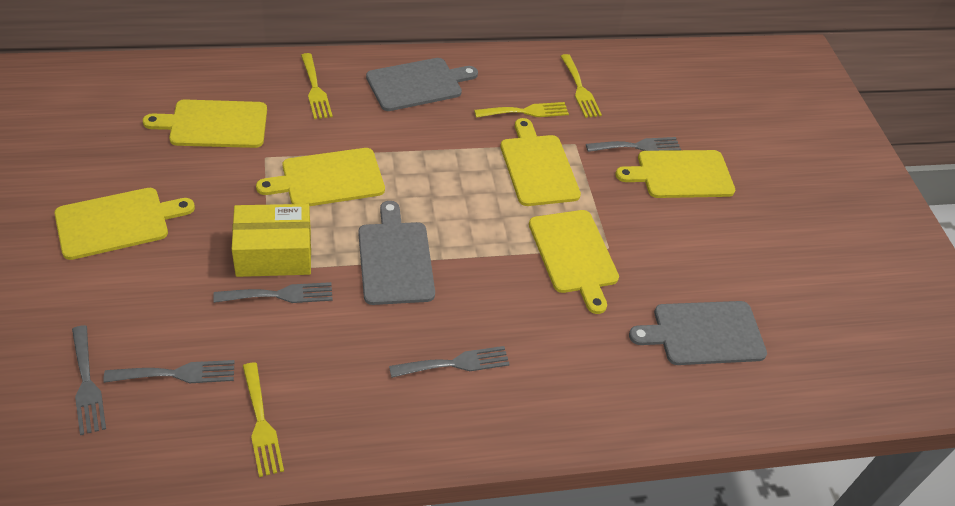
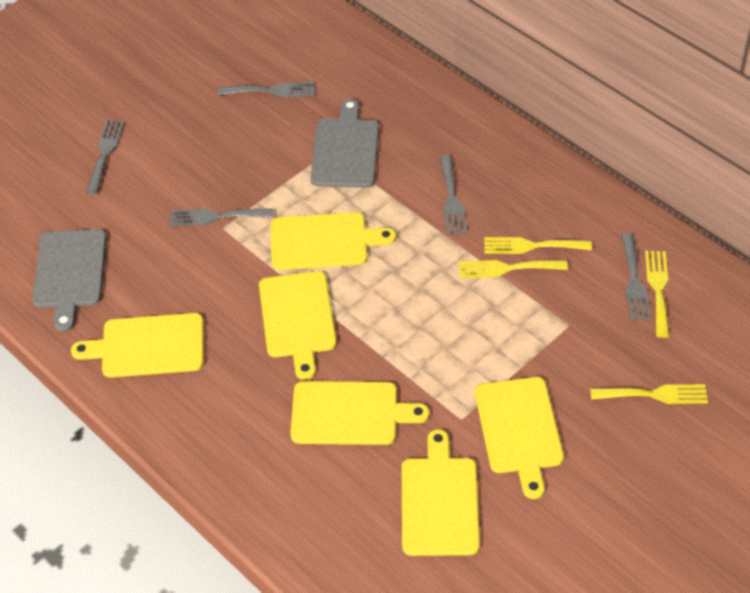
grey cutting board: [358,201,435,305] [366,58,478,111] [629,301,767,365] = 3 -> [32,229,107,332] [311,99,379,188] = 2
yellow box: [232,204,311,277] = 1 -> none = 0

